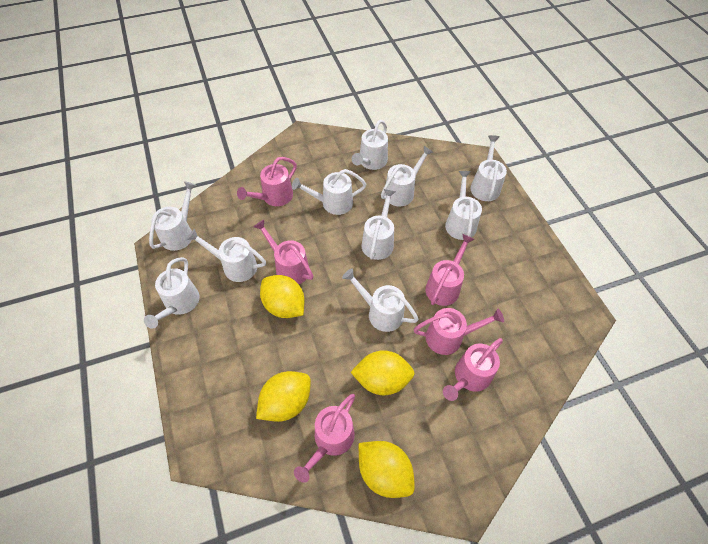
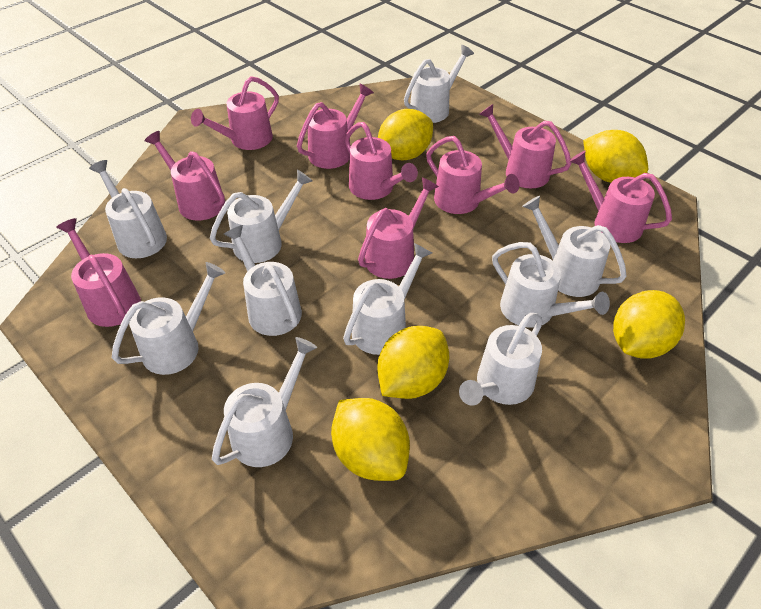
pink watering can: [237,157,297,206] [254,220,313,284] [294,394,355,483] [414,308,504,355] [425,234,475,306] [443,338,503,401] = 6 -> [56,218,141,327] [144,131,225,221] [191,76,279,150] [297,84,374,169] [345,122,418,200] [358,177,439,279] [426,136,519,214] [479,104,572,188] [569,151,672,243] = 9
yellow lemon: [256,371,311,422] [260,275,304,318] [351,350,415,395] [359,441,415,498] = 4 -> [331,398,410,481] [377,326,449,399] [378,109,433,160] [583,130,648,183] [613,290,685,359] = 5

